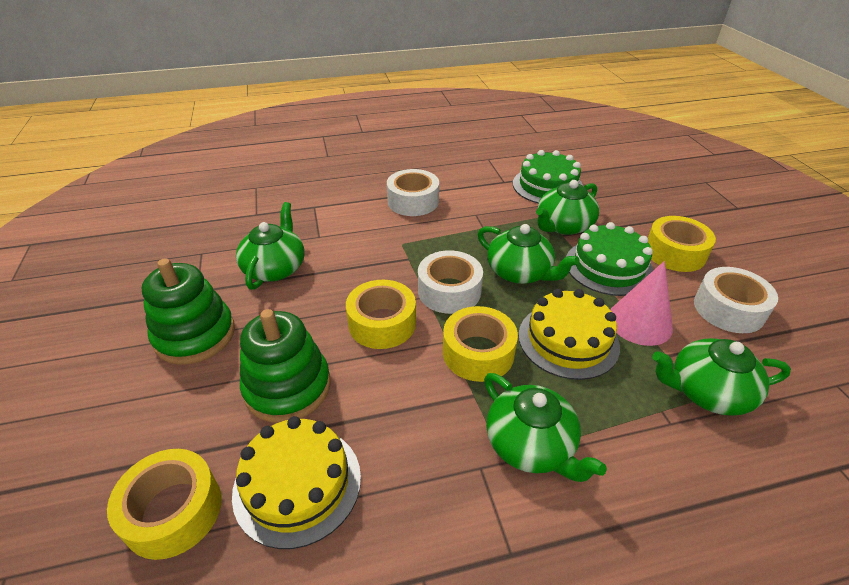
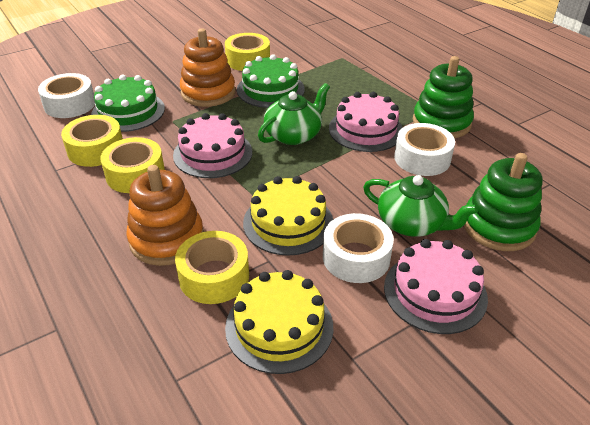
green teapot: [236,202,304,290] [478,224,579,284] [484,373,607,482] [536,180,599,235] [652,338,791,416] = 5 -> [258,83,330,145] [363,175,478,237] = 2
orange stacking toy: none = 0 -> [126,165,204,266] [180,28,236,107] = 2
pink cake: none = 0 -> [173,113,252,178] [329,92,403,152] [384,239,488,334] = 3
pink cone: [610,261,673,346] = 1 -> none = 0

